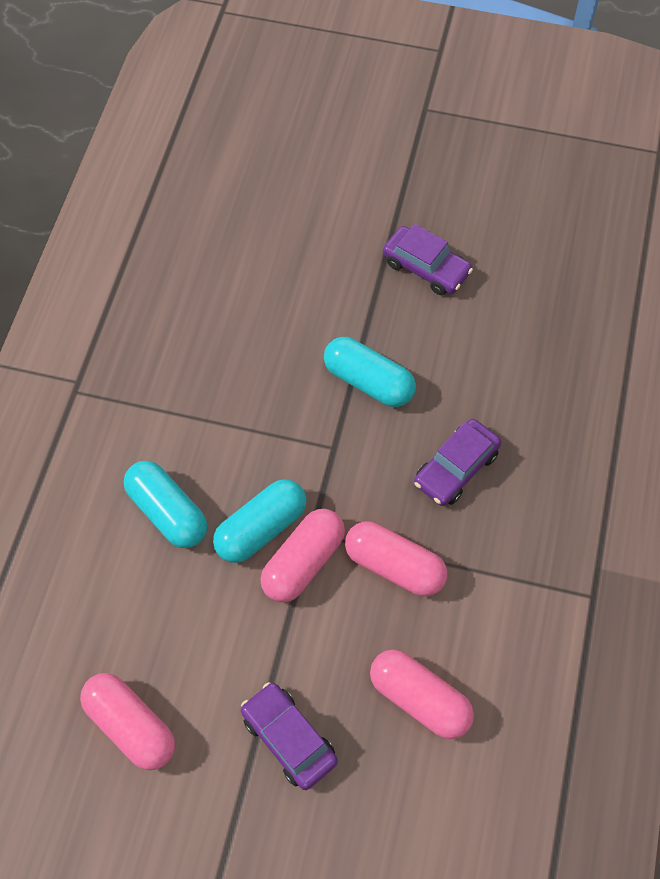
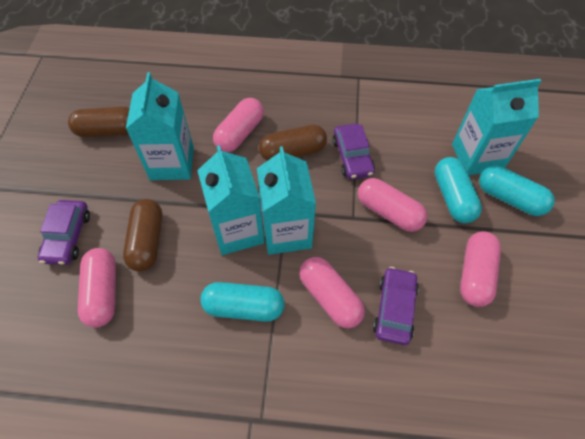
brown capsule: none = 0 -> [68,106,130,137] [123,199,162,272] [259,125,327,161] = 3
pink capsule: [80,673,175,770] [260,509,345,602] [345,522,447,596] [370,649,474,739] = 4 -> [78,248,116,328] [213,98,264,152] [299,257,365,328] [358,178,427,232] [460,231,501,307] = 5
turquoise carton: none = 0 -> [126,72,194,180] [197,145,265,255] [257,146,316,255] [452,79,542,175] = 4

